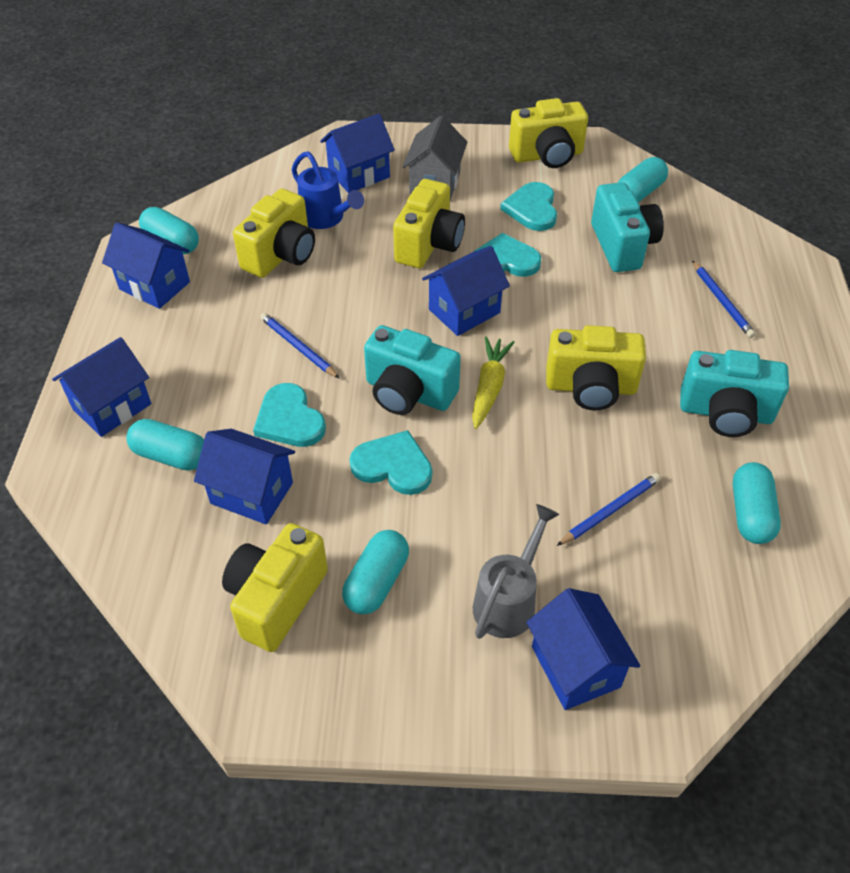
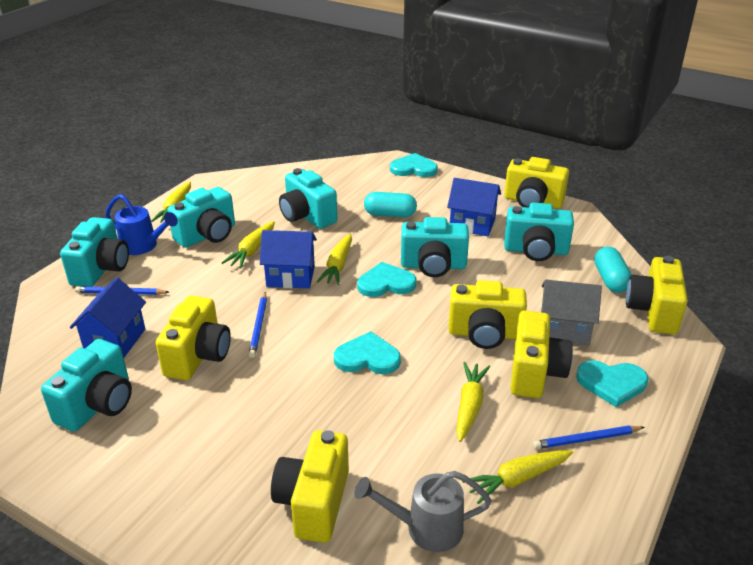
blue house: [52,337,151,437] [102,222,190,309] [194,429,295,525] [320,114,395,193] [422,246,510,336] [526,588,640,710] = 6 -> [70,277,146,358] [260,230,317,288] [447,178,501,236] = 3
turquoise camera: [364,325,461,415] [591,182,664,272] [680,350,789,437] = 3 -> [41,339,132,432] [60,217,129,287] [167,187,235,248] [279,168,337,229] [401,217,469,277] [504,203,574,261] = 6
turquoise capsule: [126,419,204,471] [139,207,199,254] [342,530,409,615] [618,157,668,202] [733,462,781,544] = 5 -> [364,192,417,217] [594,246,632,293] = 2
yellow camera: [222,523,328,652] [233,189,315,278] [393,179,465,268] [509,98,588,168] [546,325,646,410] = 5 -> [156,295,231,380] [271,430,349,543] [448,280,527,349] [504,157,569,208] [510,310,573,398] [626,256,688,334] = 6
yellow carrot: [472,336,515,429] = 1 -> [151,182,191,223] [221,221,275,269] [317,234,352,285] [456,362,490,442] [462,450,573,504] = 5

